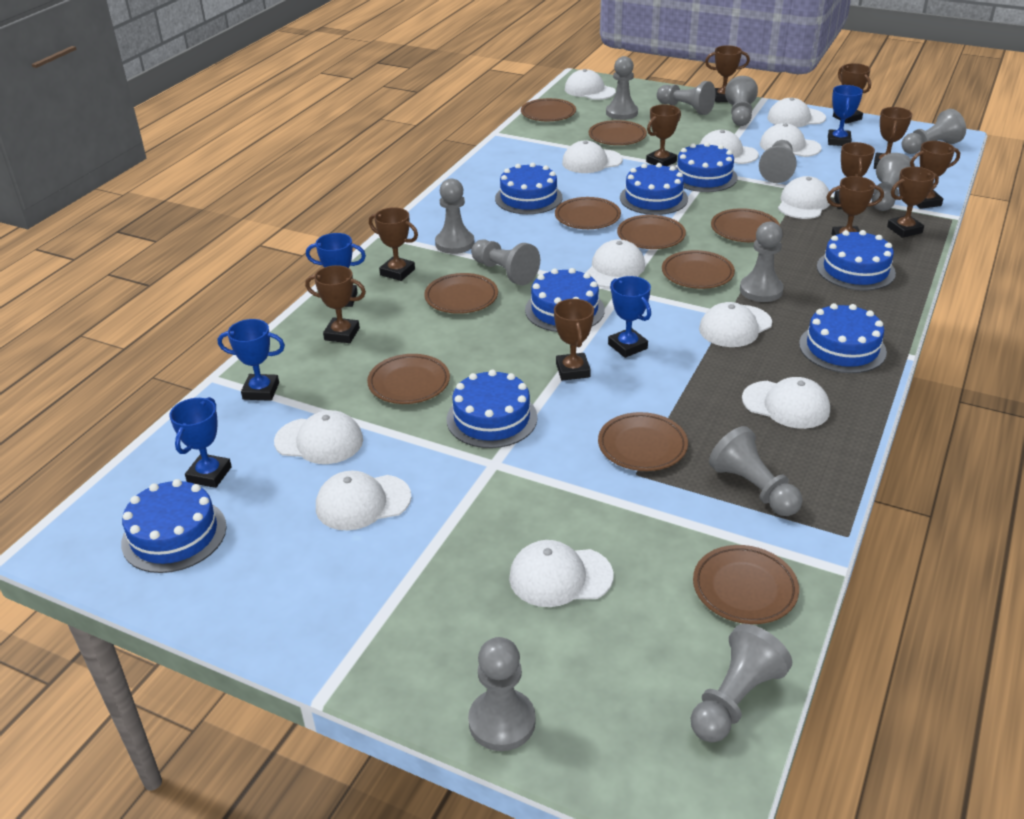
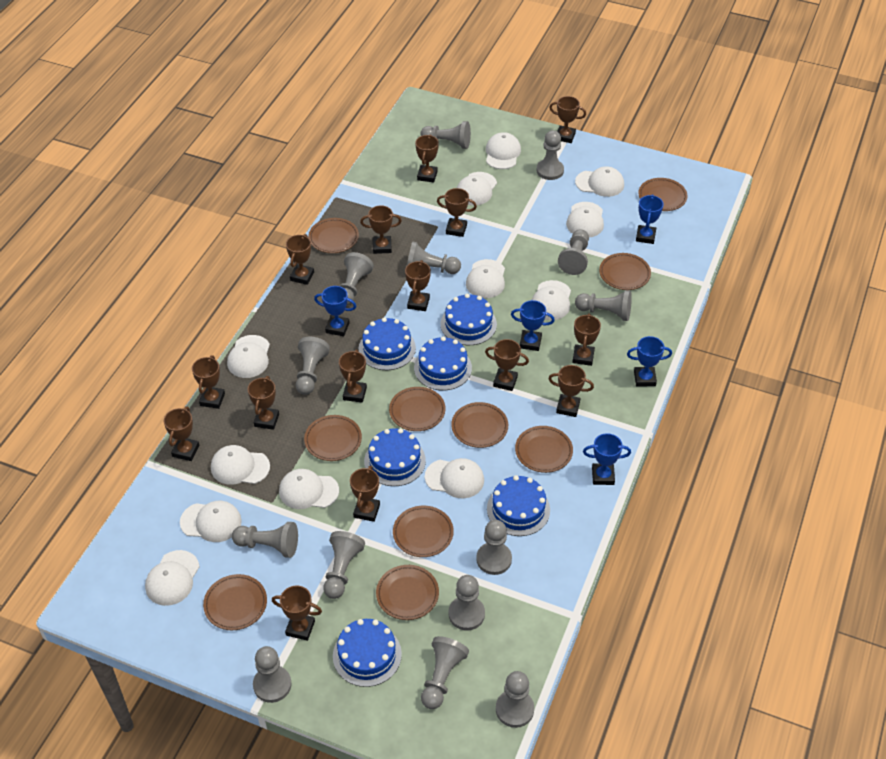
blue cake: [121,479,227,573] [446,369,537,448] [495,163,563,214] [525,268,605,332] [620,163,688,215] [676,142,738,192] [799,303,887,373] [817,230,896,291] = 8 -> [333,619,402,687] [358,317,416,370] [364,428,426,486] [414,336,472,390] [441,294,497,345] [487,475,550,536] = 6
brown trophy: [305,265,366,343] [369,207,418,281] [554,299,594,381] [646,104,681,166] [705,45,750,102] [826,176,884,236] [833,63,871,124] [834,142,875,209] [874,107,912,169] [887,167,939,238] [910,141,960,209] = 11 -> [164,407,199,461] [192,355,225,409] [248,376,279,430] [272,585,322,641] [286,234,314,285] [339,350,367,403] [350,466,380,522] [360,205,402,254] [405,260,431,311] [415,135,439,183] [437,188,477,237] [485,339,529,391] [548,365,594,417] [549,96,586,143] [572,313,601,366] = 15
grey pawn: [435,178,474,254] [468,637,536,751] [471,239,540,285] [606,56,638,120] [657,81,716,115] [691,624,792,743] [709,426,802,516] [725,76,758,126] [740,222,784,302] [759,140,797,183] [872,153,915,211] [902,109,966,154] = 12 -> [232,522,298,558] [253,646,291,703] [296,337,330,395] [323,531,365,599] [340,252,374,306] [407,241,461,274] [420,121,471,149] [421,636,469,709] [448,575,485,631] [476,520,512,575] [496,671,534,728] [536,130,564,180] [558,229,589,275] [575,290,632,321] = 14

